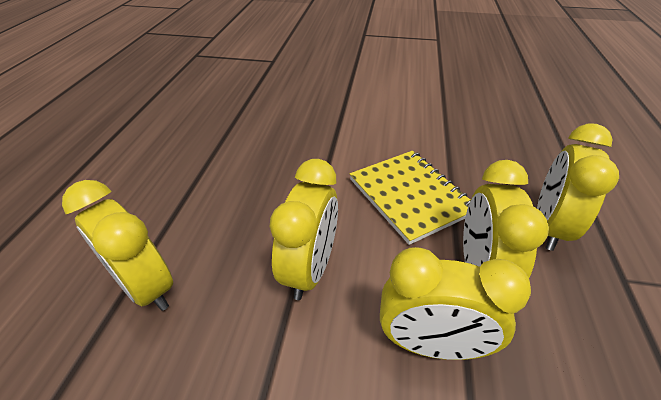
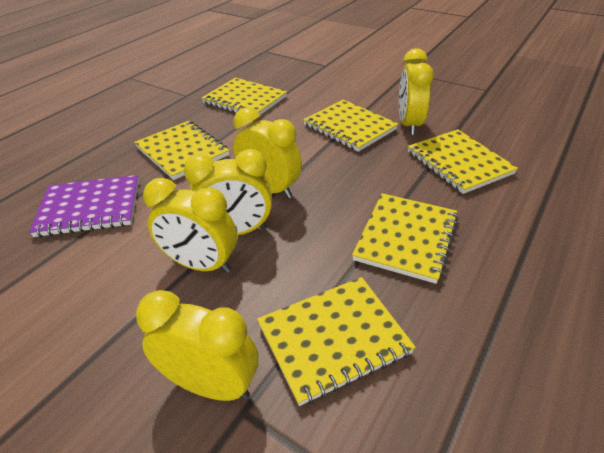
purple notebook: none = 0 -> [29,175,139,237] = 1
yellow notebook: [350,151,471,245] = 1 -> [134,121,229,180] [202,77,287,115] [257,277,416,406] [303,100,399,152] [352,193,458,284] [408,129,518,194] = 6

